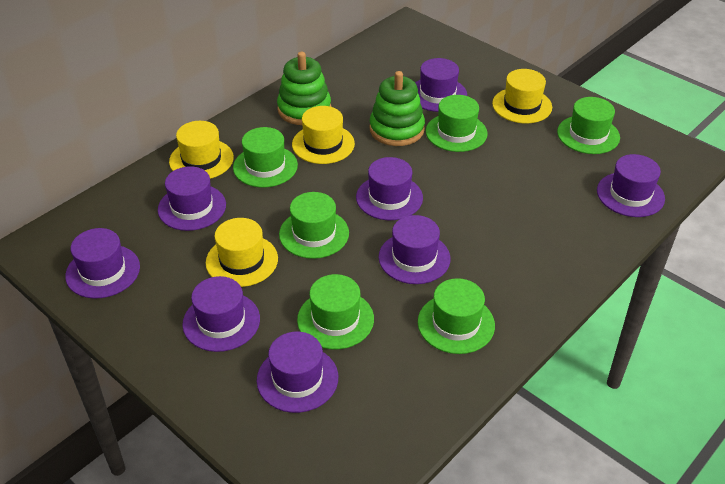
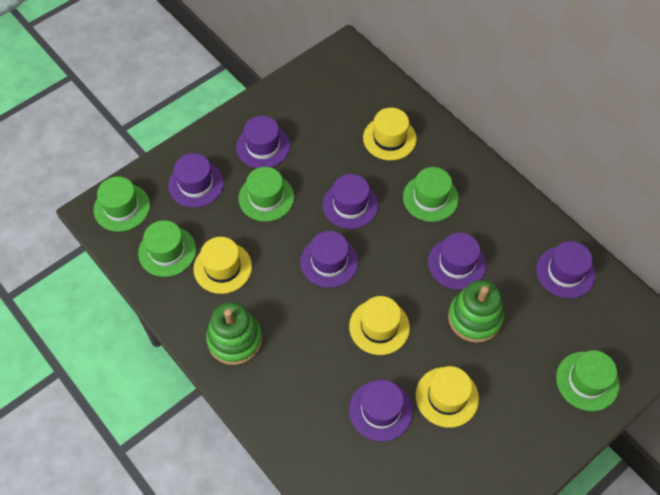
green hat: [233,127,298,187] [279,192,349,259] [297,274,374,349] [418,278,495,354] [426,95,488,152] [557,97,620,154] = 6 -> [94,177,150,232] [138,220,196,277] [239,167,294,222] [403,167,459,222] [556,350,620,411] = 5
purple hat: [65,228,140,299] [158,166,226,231] [182,276,260,352] [257,332,338,413] [356,157,423,220] [378,215,450,284] [415,58,467,112] [597,154,665,217] = 8 -> [168,153,224,208] [236,116,290,168] [300,231,358,288] [322,174,379,229] [349,380,413,442] [428,233,486,290] [536,241,596,298] = 7

